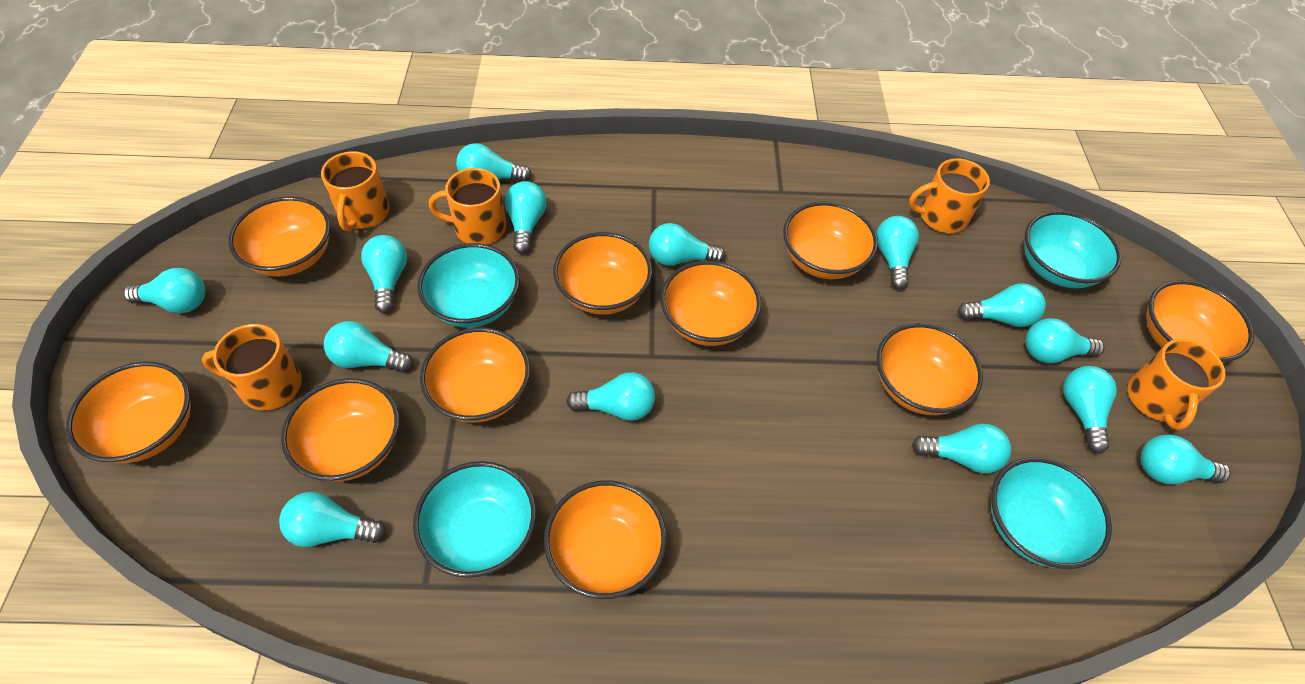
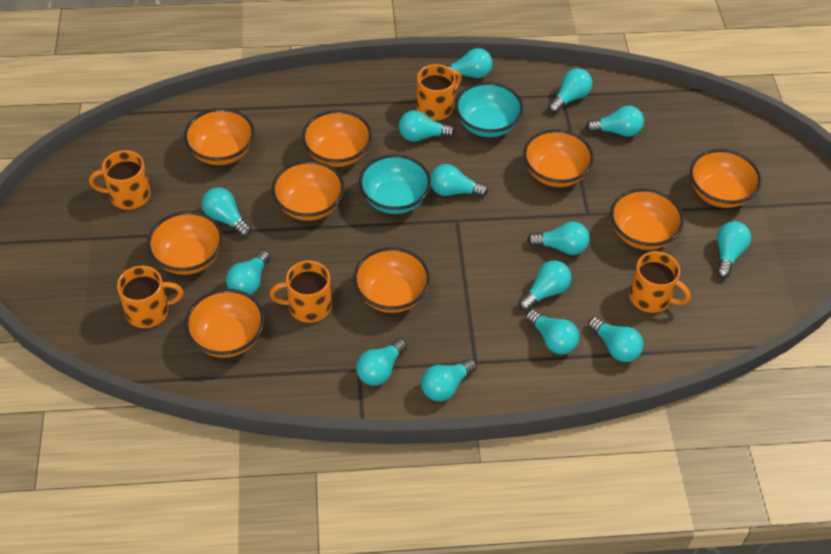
orange bowl: [66,361,191,464] [228,197,331,277] [281,378,399,482] [420,327,530,423] [544,480,667,599] [553,232,652,315] [661,261,761,346] [783,202,878,279] [877,323,983,415] [1146,280,1254,363] = 10 -> [147,211,223,275] [184,108,255,165] [185,289,265,358] [272,161,344,221] [302,110,372,167] [354,247,430,313] [523,129,594,187] [610,188,684,250] [690,149,762,208] = 9
turquoise bowl: [413,461,536,578] [417,243,520,328] [991,457,1112,569] [1024,211,1122,288] = 4 -> [359,155,431,214] [455,82,523,137] = 2

